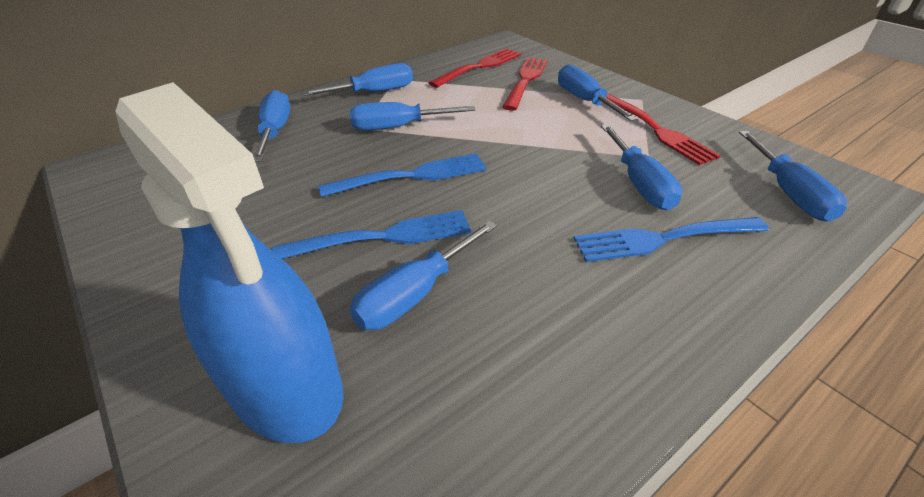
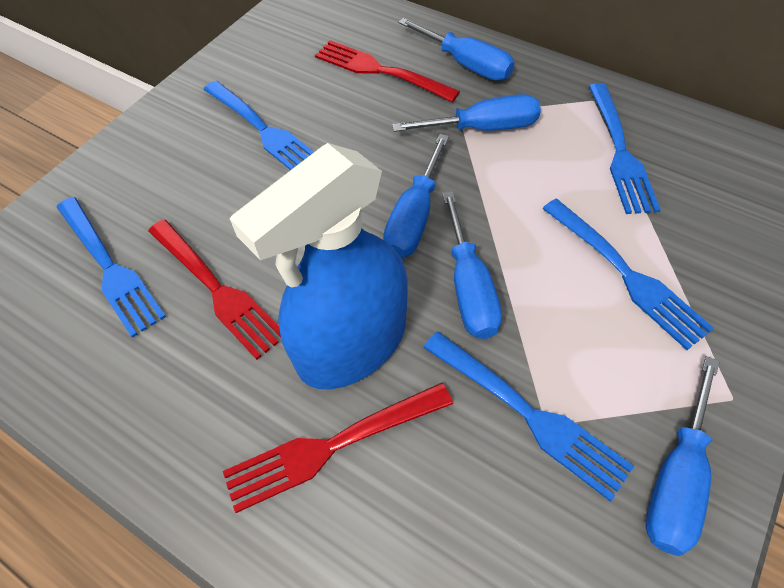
blue fork: [272,210,471,259] [318,153,487,197] [573,217,769,262] = 3 -> [57,197,166,338] [203,81,314,170] [423,331,634,502] [542,198,714,350] [589,83,661,214] = 5
blue screwdriver: [253,90,290,162] [301,63,413,96] [350,102,475,130] [350,221,497,330] [558,64,638,121] [601,125,682,210] [739,131,847,221] = 7 -> [383,134,449,258] [392,94,541,132] [398,18,514,81] [442,191,502,339] [646,356,720,556] = 5

